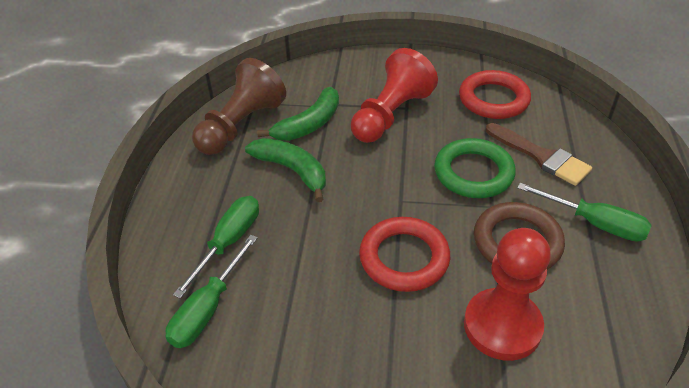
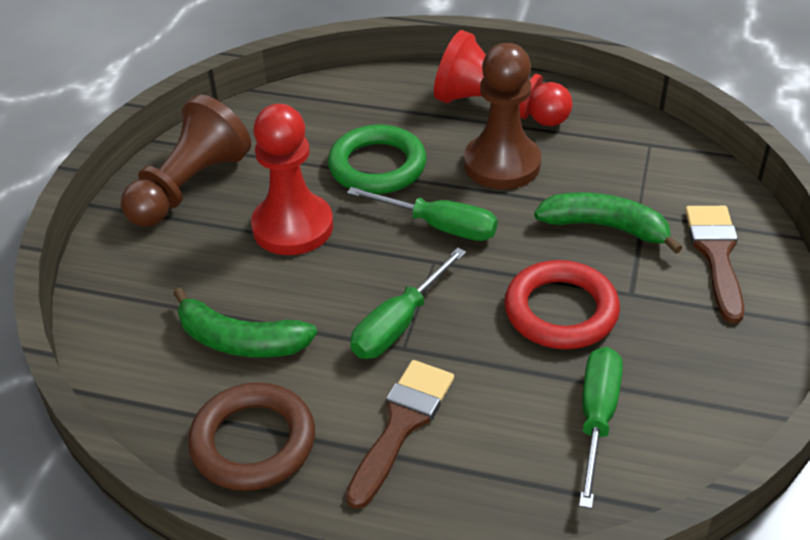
brown brush: [486,123,592,186] = 1 -> [346,360,454,509] [685,206,744,323] = 2
brown pawn: [192,58,286,155] = 1 -> [121,95,251,227] [464,43,541,189] = 2
red ring: [359,217,450,292] [459,70,531,119] = 2 -> [504,260,620,349] = 1

